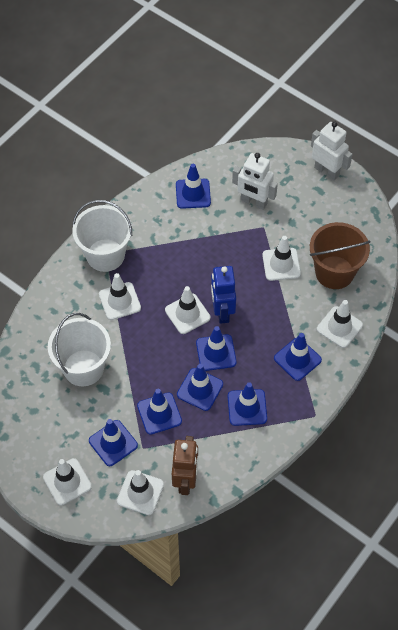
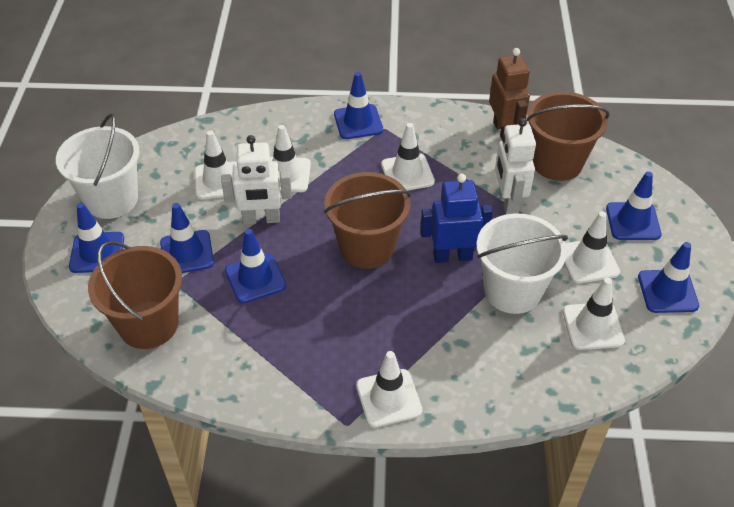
blue traffic cone: [89,419,138,466] [137,389,182,435] [176,164,211,209] [177,364,223,411] [196,326,237,371] [228,382,267,426] [274,333,322,381] = 7 -> [69,203,124,273] [160,203,214,273] [225,229,286,304] [334,72,383,139] [606,171,661,240] [638,242,699,313] = 6
brown bucket: [310,222,371,289] = 1 -> [88,241,182,349] [324,172,411,269] [527,91,610,181] = 3

